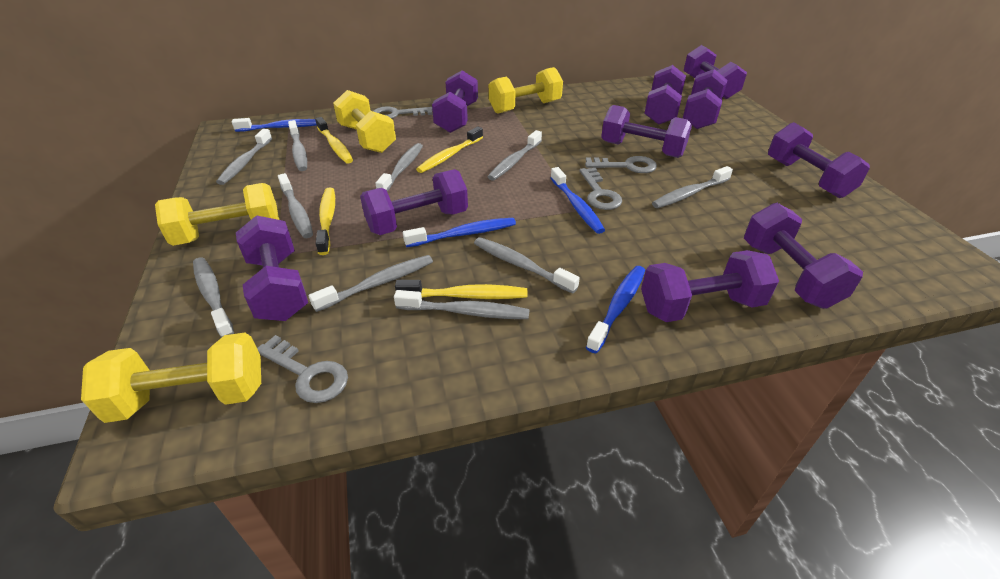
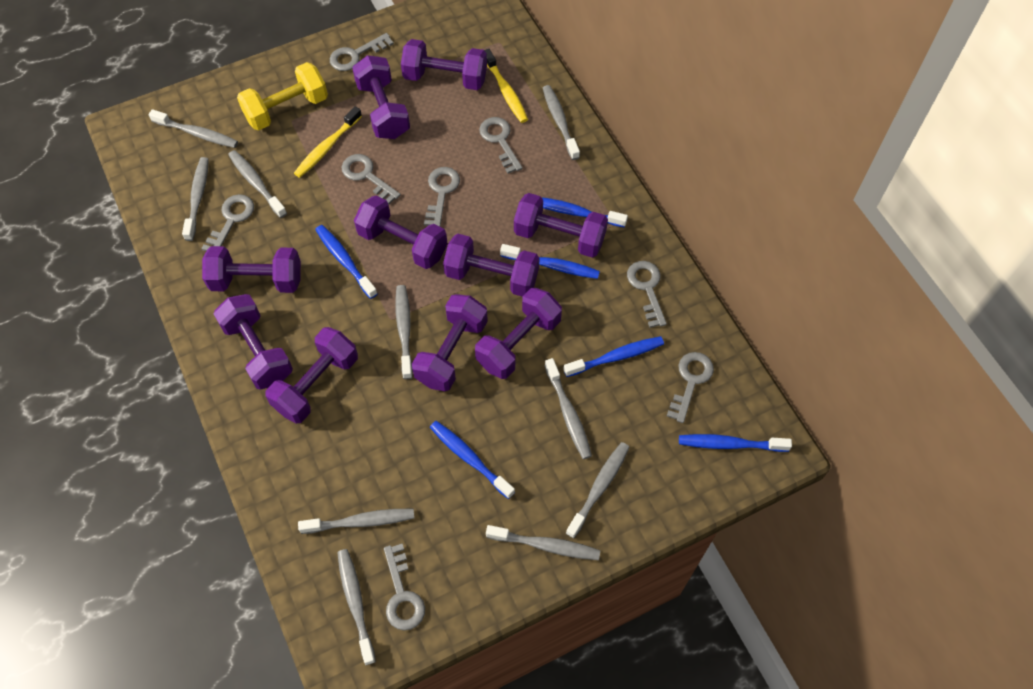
blue toothbrush: [232,118,317,132] [403,218,516,248] [550,167,605,234] [586,266,645,353] = 4 -> [315,225,378,299] [430,421,515,499] [500,244,600,279] [541,197,628,228] [564,336,664,377] [679,434,792,452] = 6
grey key: [257,335,348,403] [373,106,432,119] [580,168,622,210] [585,156,657,173] = 4 -> [201,194,254,251] [330,33,394,71] [341,154,401,205] [384,543,425,630] [424,167,460,227] [479,117,523,174] [627,261,667,328] [667,352,714,423] = 8
yellow dumbbell: [81,333,261,423] [155,183,279,246] [333,90,396,153] [489,67,563,114] = 4 -> [237,62,328,131] = 1
yellow toothbrush: [315,117,353,164] [316,188,335,255] [395,280,527,299] [416,127,483,173] = 4 -> [294,106,362,178] [484,49,528,123] = 2

